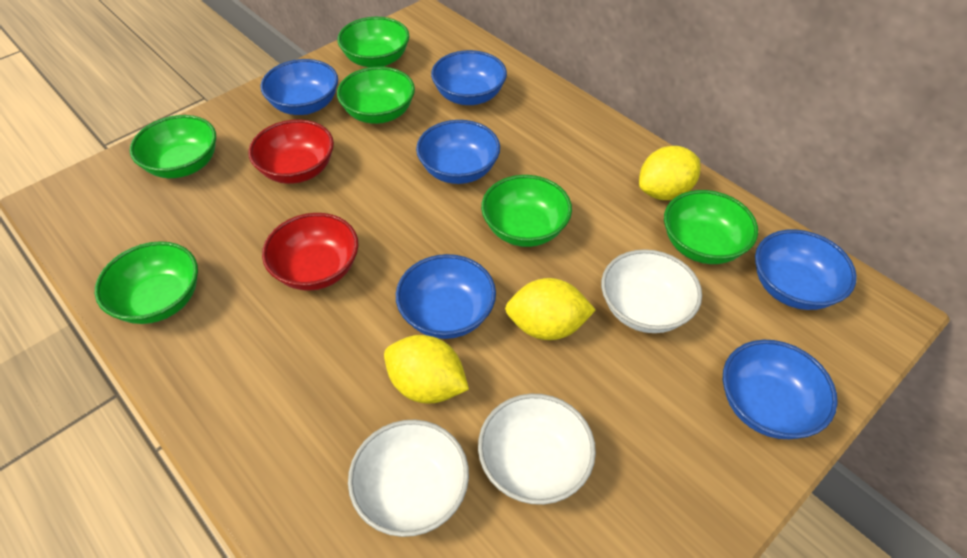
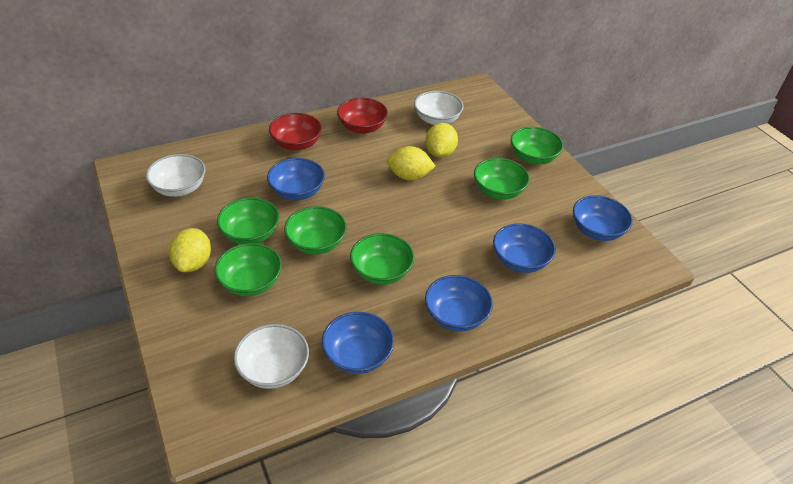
blue bowl: [261,59,338,115] [396,254,496,339] [416,120,500,184] [431,50,507,105] [723,340,838,439] [755,229,857,310] = 6 -> [267,158,325,200] [322,312,394,374] [425,275,493,332] [493,223,556,273] [573,195,633,241] = 5

